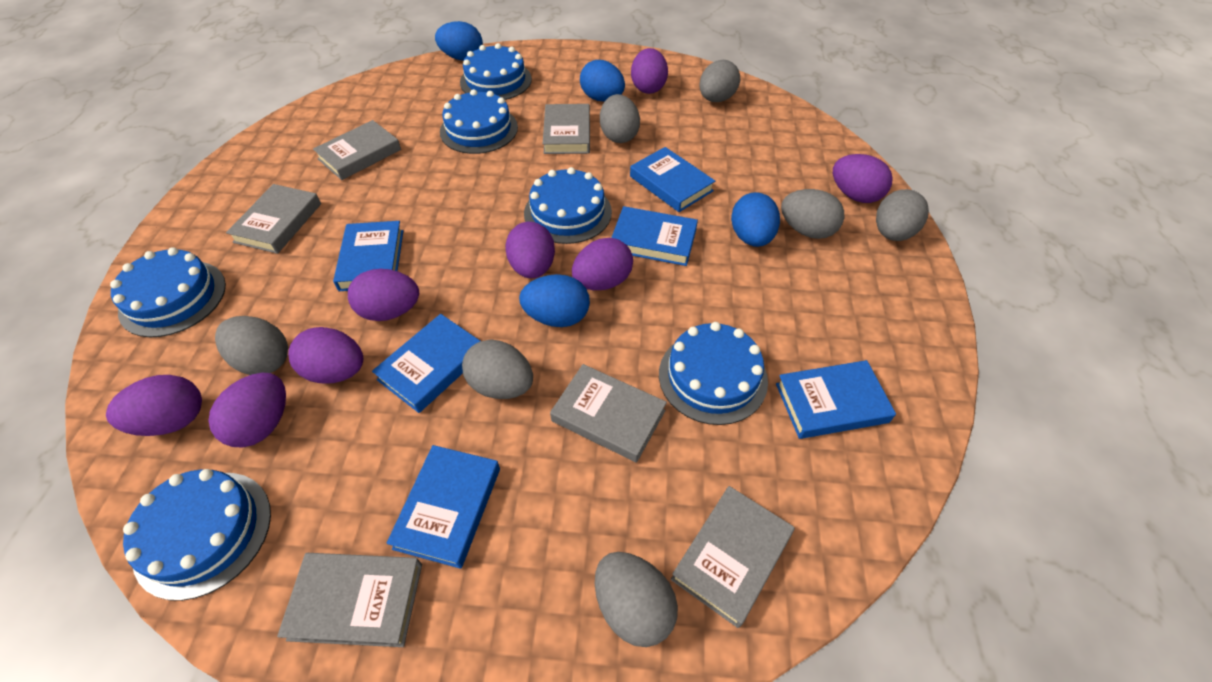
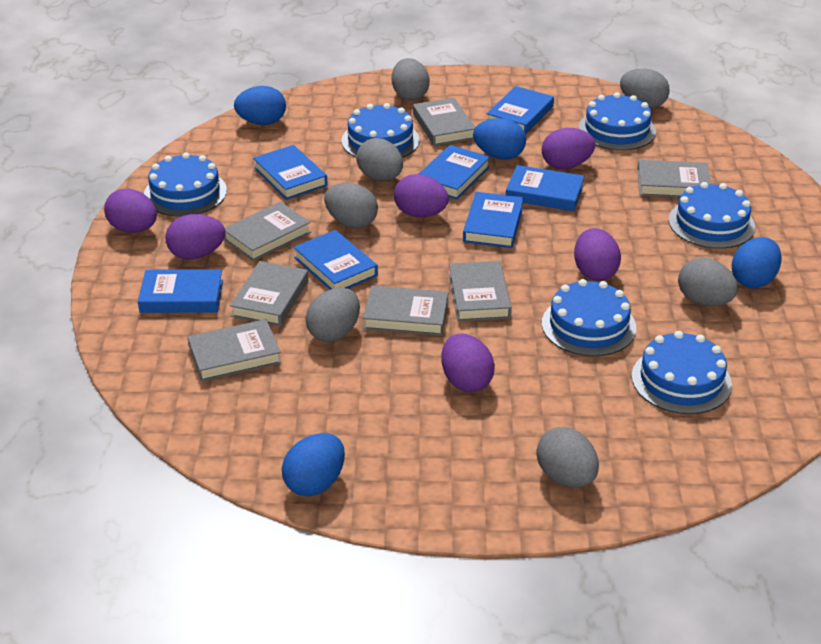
blue book: [333,221,403,291] [372,314,480,413] [387,445,500,569] [611,206,698,266] [630,147,715,212] [776,360,896,439] = 6 -> [138,269,223,313] [253,145,328,200] [293,230,378,290] [419,145,490,200] [463,192,524,248] [486,86,554,135] [506,165,584,211] = 7
grey book: [226,184,321,254] [277,553,422,647] [313,120,401,180] [543,104,590,154] [550,364,667,463] [671,486,795,628] = 6 -> [188,319,282,382] [224,202,311,261] [230,261,308,326] [363,285,448,336] [413,98,475,146] [449,261,512,322] [637,160,711,197] = 7
purple egg: [106,375,202,436] [208,373,286,448] [288,327,363,383] [348,269,419,321] [505,222,555,278] [572,238,633,290] [631,48,668,94] [833,154,893,203] = 8 -> [104,189,157,233] [165,214,225,260] [394,174,449,217] [441,334,495,392] [542,128,596,169] [574,228,621,281] = 6

